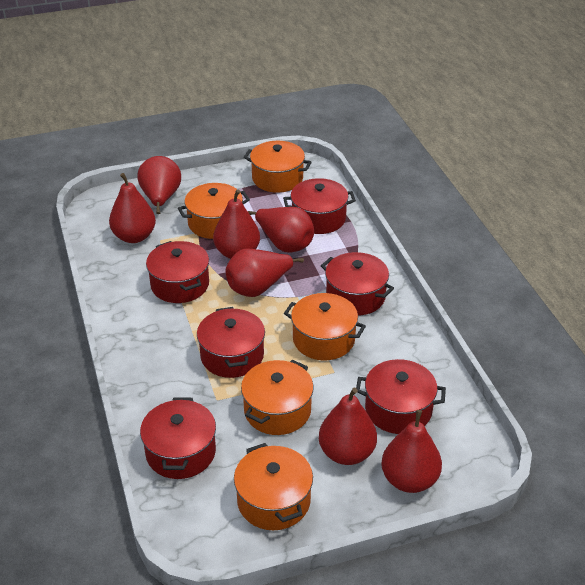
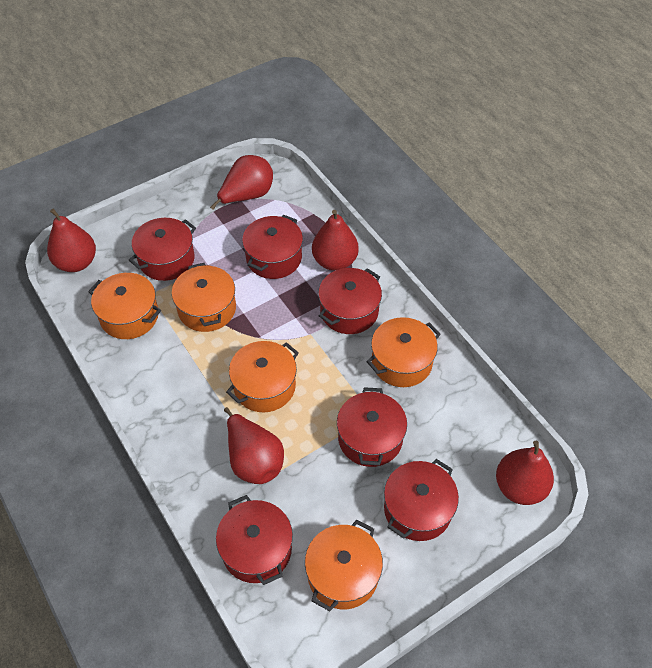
red pear: [109,173,156,243] [138,156,181,214] [213,189,260,259] [226,249,304,297] [248,207,314,253] [319,388,377,465] [381,410,442,493] = 7 -> [47,209,96,272] [210,155,273,210] [224,407,284,484] [312,210,359,271] [496,441,554,505] = 5

